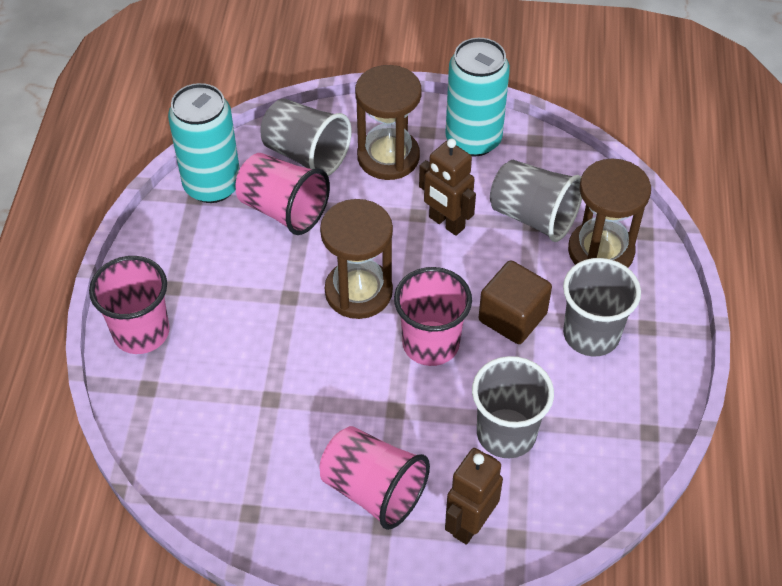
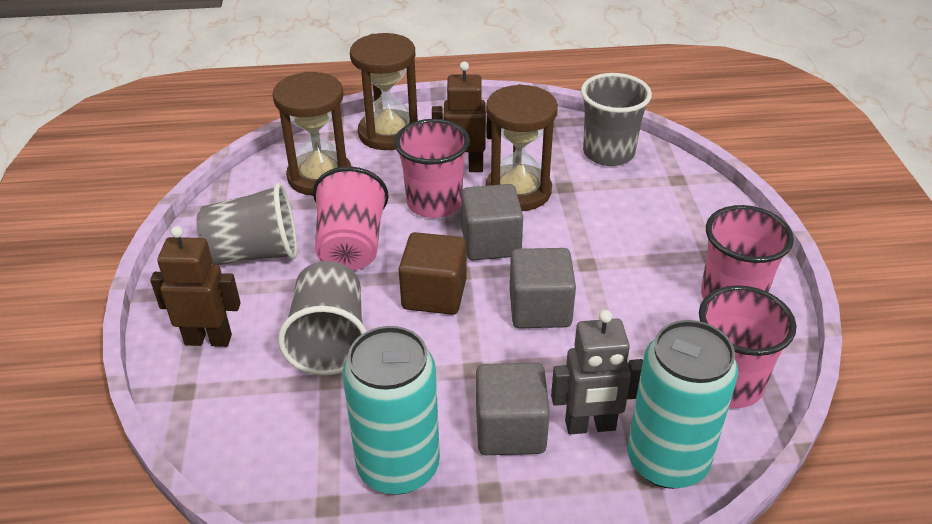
grey cube: none = 0 -> [461,184,523,260] [476,362,550,455] [510,248,576,328] = 3
grey cup: [260,99,352,176] [472,356,554,458] [490,160,582,242] [563,258,641,356] = 4 -> [196,183,297,265] [278,261,367,375] [581,73,652,166] = 3
grey robot: none = 0 -> [551,310,643,434] = 1

